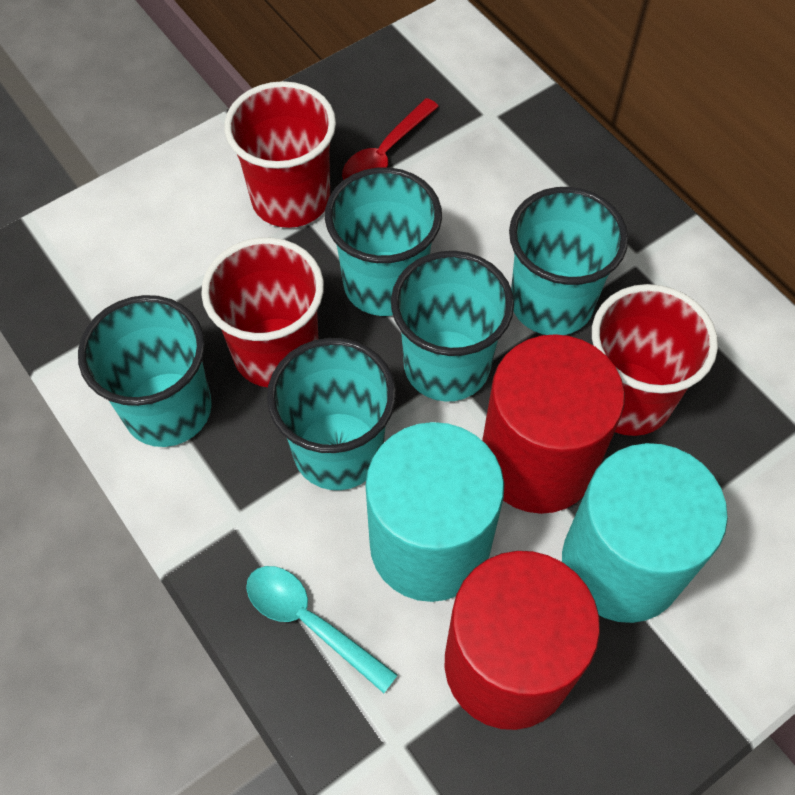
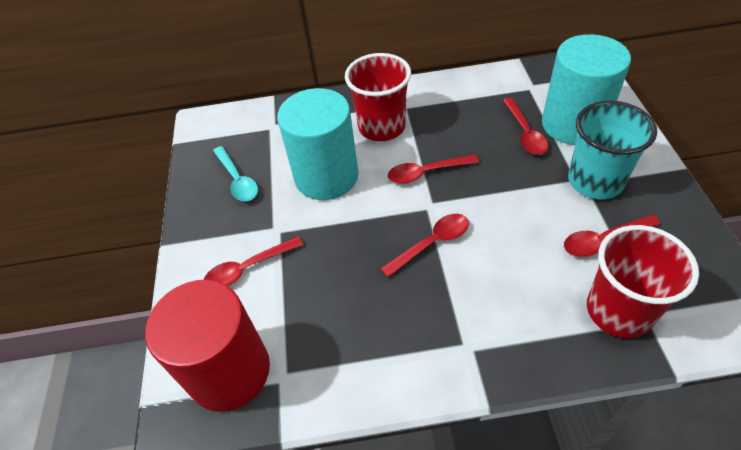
red cup: [201,237,324,387] [224,81,336,228] [592,284,718,436] = 3 -> [345,53,411,141] [587,225,699,338] = 2
red cylinder: [445,551,600,730] [482,334,625,514] = 2 -> [145,280,270,412] = 1
red spoon: [342,98,439,180] = 1 -> [204,236,303,286] [381,214,469,278] [388,155,479,184] [503,98,548,155] [564,215,661,257] = 5
turquoise cup: [78,295,212,447] [267,338,396,490] [325,167,442,316] [391,251,514,402] [509,187,628,335] = 5 -> [568,101,657,199] = 1

